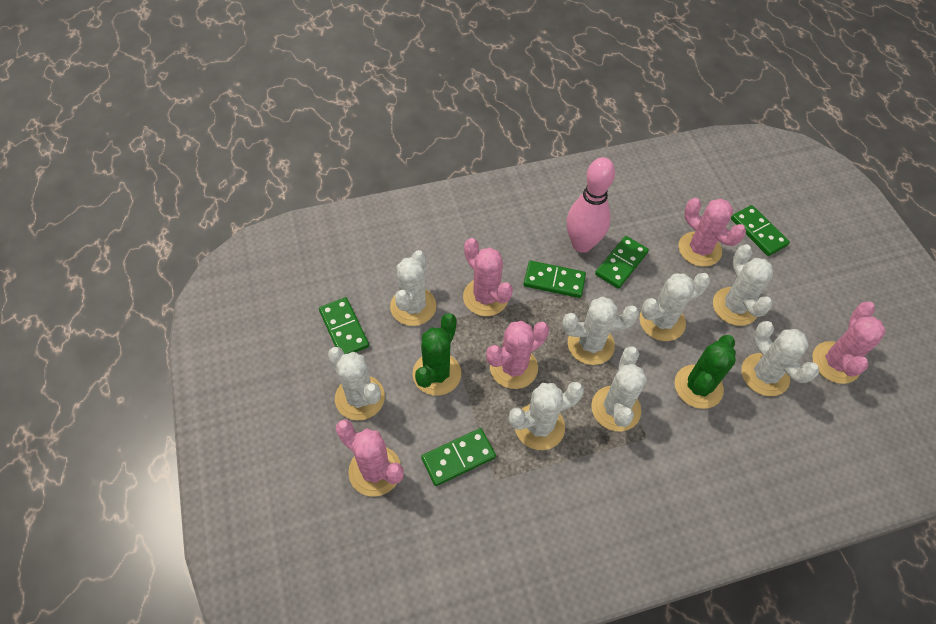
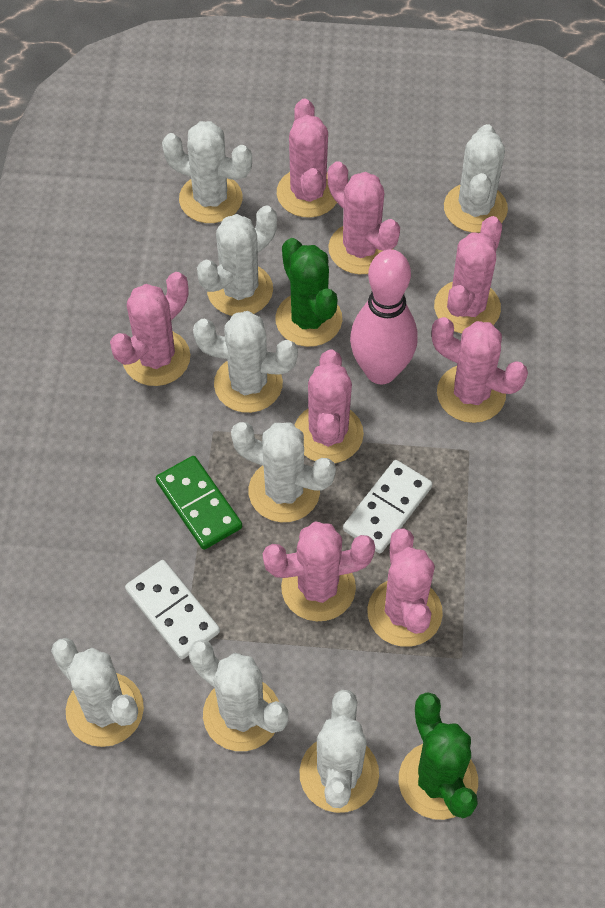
green domino: [319,297,369,354] [421,428,496,486] [524,261,586,298] [595,236,649,289] [731,205,790,256] = 5 -> [156,456,242,550] = 1
pink cactus: [336,419,404,496] [463,238,513,316] [487,321,549,389] [678,198,746,267] [812,302,886,384] = 5 -> [110,272,190,386] [263,521,375,621] [277,99,337,217] [294,350,364,463] [327,161,400,274] [367,528,443,647] [432,317,528,423] [434,216,502,334] = 8
white domino: none = 0 -> [125,560,220,659] [343,460,432,553] = 2

